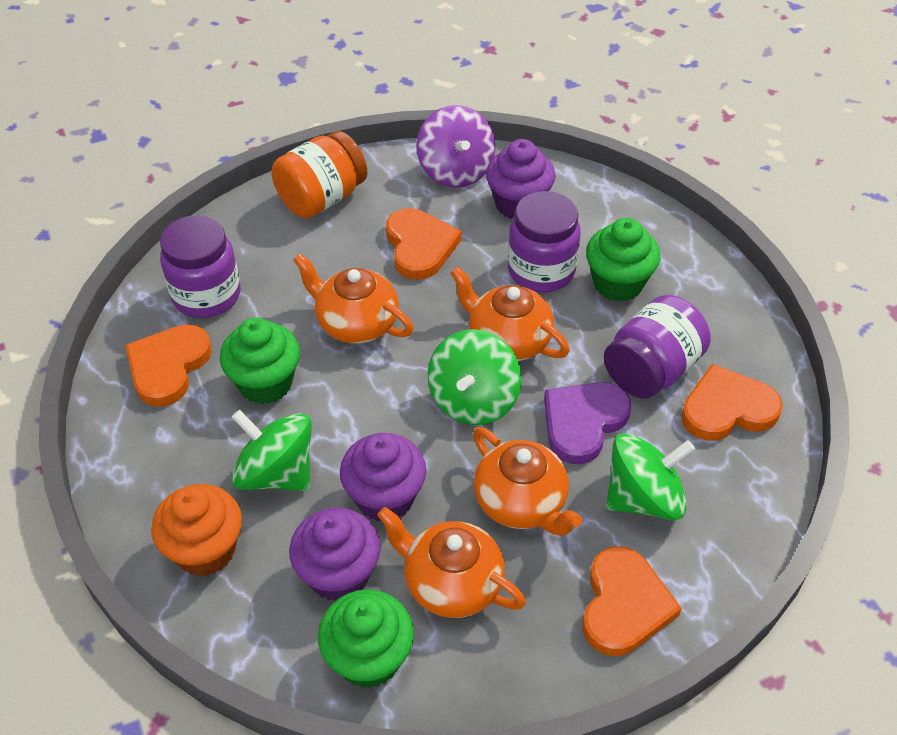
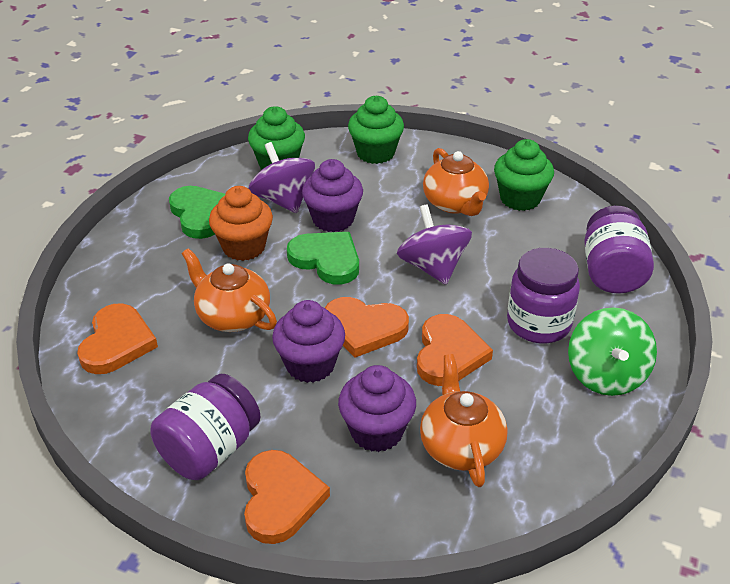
green heart: none = 0 -> [169,186,225,239] [287,232,359,285] = 2
green spinning top: [231,410,312,491] [428,329,522,425] [606,433,695,521] = 3 -> [568,307,657,396] = 1
orange jar: [272,131,367,219] = 1 -> none = 0
orange teapot: [293,253,414,343] [377,507,526,618] [451,267,570,361] [473,427,582,536] = 4 -> [182,248,277,332] [420,354,508,487] [423,148,489,216] = 3
purple heart: [544,382,631,464] = 1 -> none = 0
purple spinning top: [416,105,495,188] = 1 -> [248,142,315,213] [397,204,472,285] = 2

